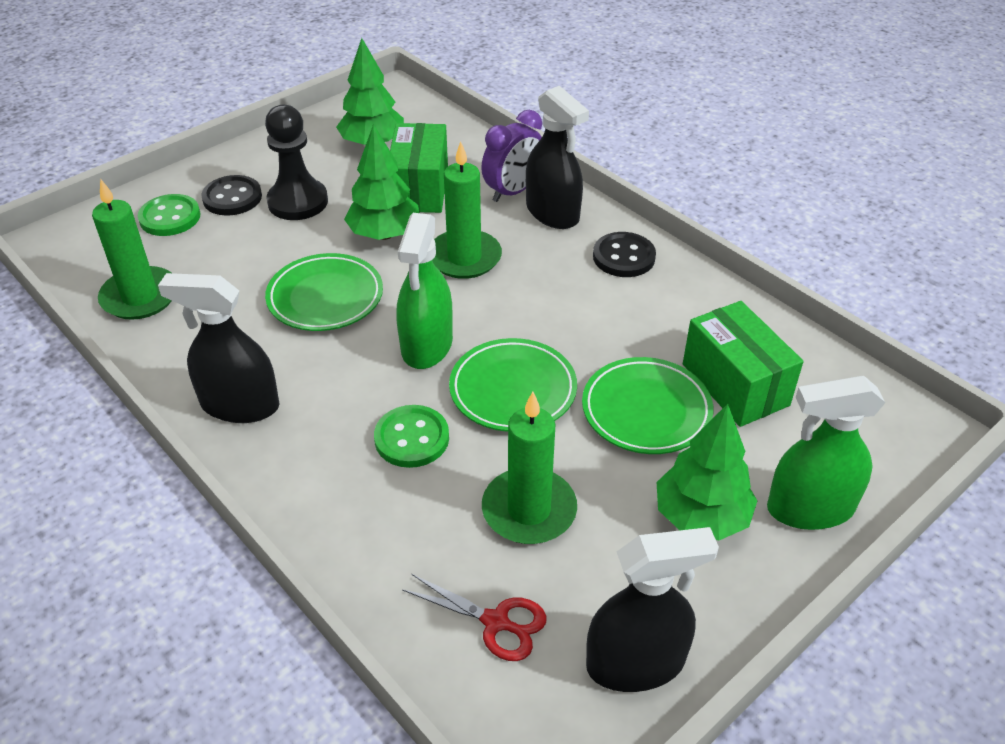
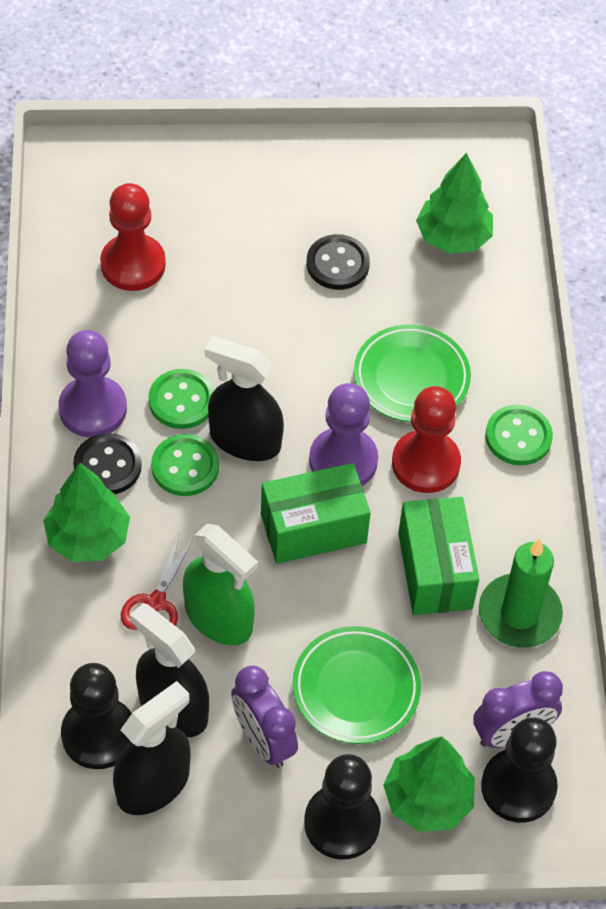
black pawn: [265,105,328,220] = 1 -> [61,663,132,769] [304,754,381,859] [481,717,558,823] = 3
green button: [138,194,200,236] [374,405,449,468] = 2 -> [149,369,214,429] [151,434,219,496] [485,405,553,466] = 3
green candle: [92,179,172,320] [432,141,502,279] [482,392,577,544] = 3 -> [479,539,563,648] = 1
green plate: [265,253,383,331] [449,338,577,432] [582,357,713,454] = 3 -> [292,626,421,744] [354,324,471,422] = 2
green spray bottle: [396,213,453,369] [767,376,885,530] = 2 -> [183,524,258,645] = 1
purple clock: [481,110,542,202] = 1 -> [231,666,298,768] [473,671,563,748] = 2
purple pawn: none = 0 -> [58,330,127,438] [309,383,378,486] = 2
red pawn: none = 0 -> [100,183,166,291] [392,386,461,493] = 2

